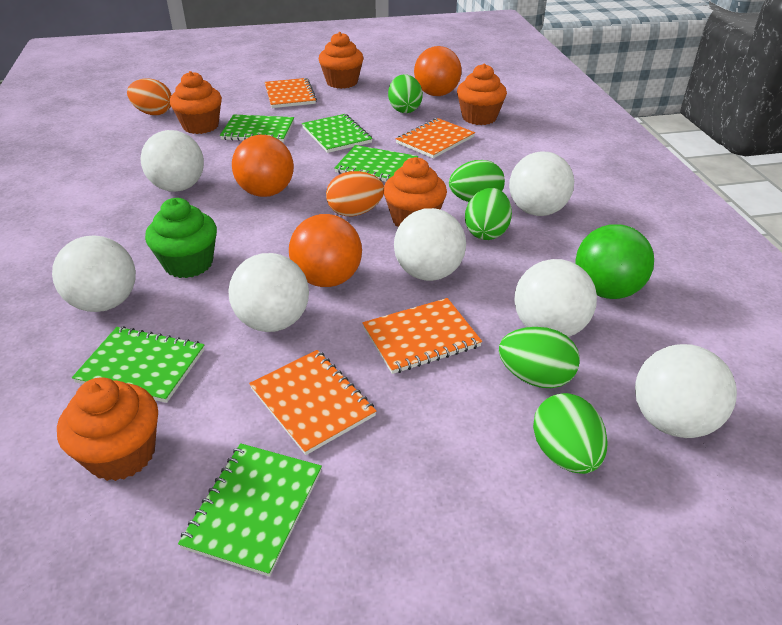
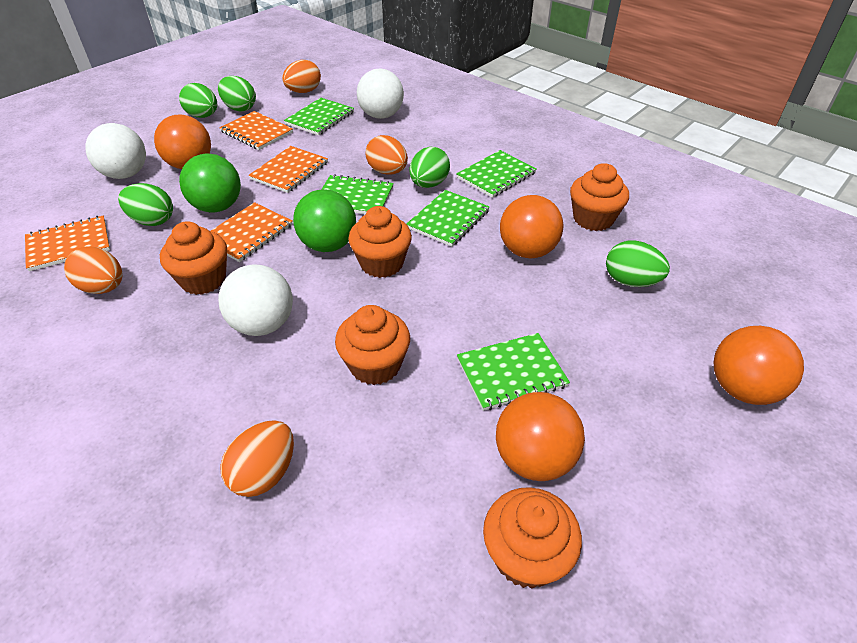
green ball: [575,224,654,299] = 1 -> [179,153,241,213] [293,189,356,252] = 2
green cupcake: [145,198,217,278] = 1 -> none = 0
orange ball: [232,135,294,197] [289,214,362,287] [414,46,462,96] = 3 -> [154,115,211,169] [496,392,585,481] [500,195,564,258] [714,326,804,405] = 4
orange egg: [127,78,172,115] [326,171,384,216] = 2 -> [64,246,123,294] [220,420,294,497] [282,60,321,93] [365,135,408,175] = 4
white ball: [52,235,136,312] [140,130,204,192] [228,253,309,332] [394,208,466,281] [509,152,574,216] [514,259,597,337] [635,344,737,438] = 7 -> [85,123,146,179] [218,264,293,336] [357,68,404,119] = 3

